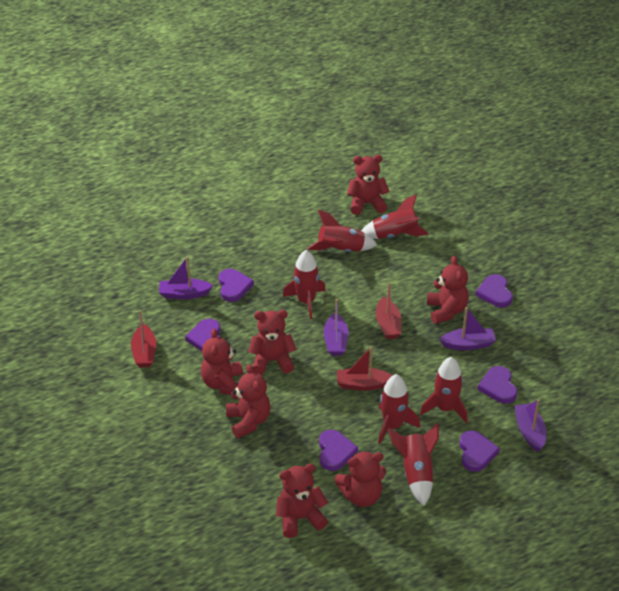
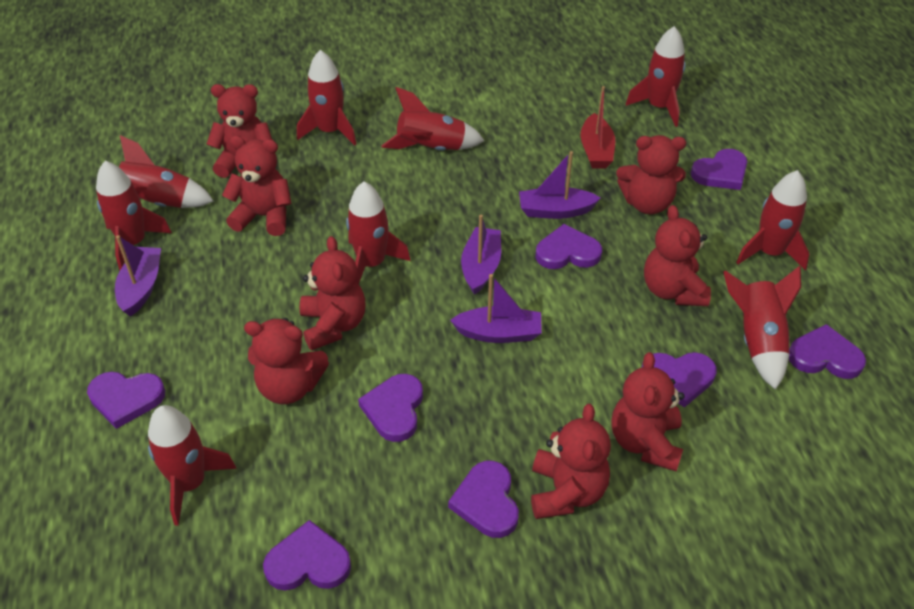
purple heart: [185,319,221,351] [219,269,254,302] [319,430,358,471] [459,430,500,472] [476,274,513,308] [478,366,517,404] = 6 -> [87,372,165,429] [263,520,351,590] [358,374,423,442] [448,461,519,538] [535,224,602,269] [642,352,717,408] [691,149,747,190] [789,324,866,379] = 8
red boat: [131,310,156,368] [337,347,393,391] [376,283,401,339] = 3 -> [580,86,615,168] = 1
red rocket: [283,250,325,319] [307,210,377,252] [362,195,429,239] [378,374,420,444] [389,423,439,506] [420,357,468,423] = 6 -> [96,161,172,271] [119,135,214,208] [148,405,237,526] [297,50,356,146] [346,181,411,284] [381,87,484,151] [626,26,686,127] [723,266,801,390] [736,170,809,271] = 9
red teddy bear: [201,329,243,395] [226,364,271,439] [248,310,297,375] [276,464,328,538] [335,451,386,507] [347,155,389,215] [427,256,469,324] = 7 -> [207,84,272,178] [222,136,291,236] [244,318,329,404] [300,236,365,351] [531,404,611,519] [611,352,685,472] [616,135,686,214] [644,205,711,306] = 8

